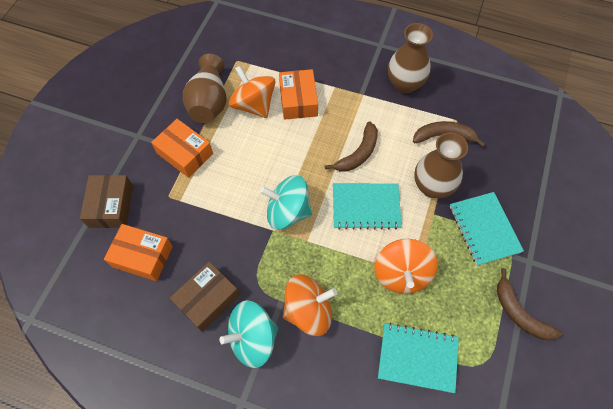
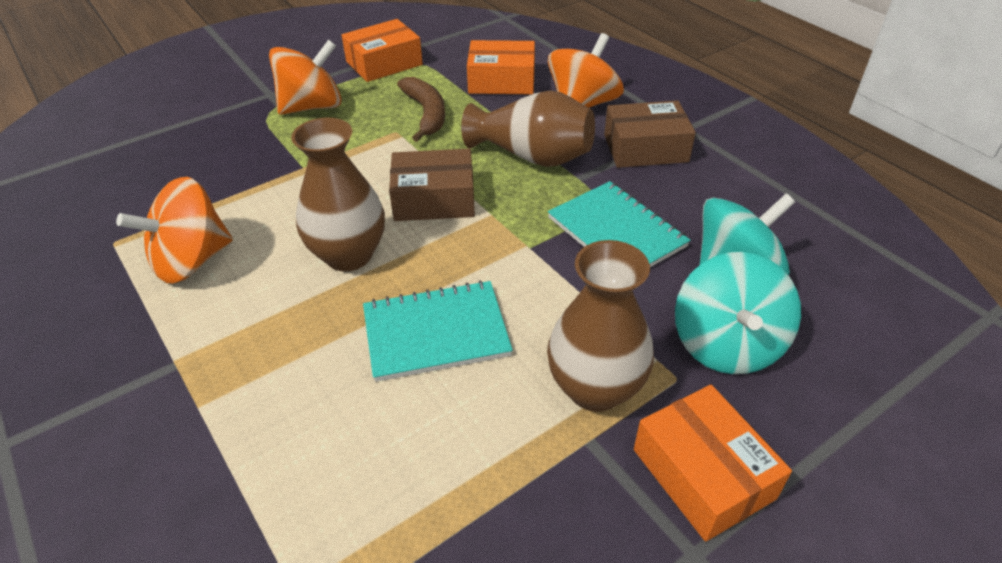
brown banana: [325,121,378,172] [413,121,485,147] [497,268,562,340] = 3 -> [397,77,445,142] = 1
turquoise notebook: [333,183,402,230] [378,323,459,393] [450,192,524,266] = 3 -> [363,280,513,382] [548,181,691,267] = 2

